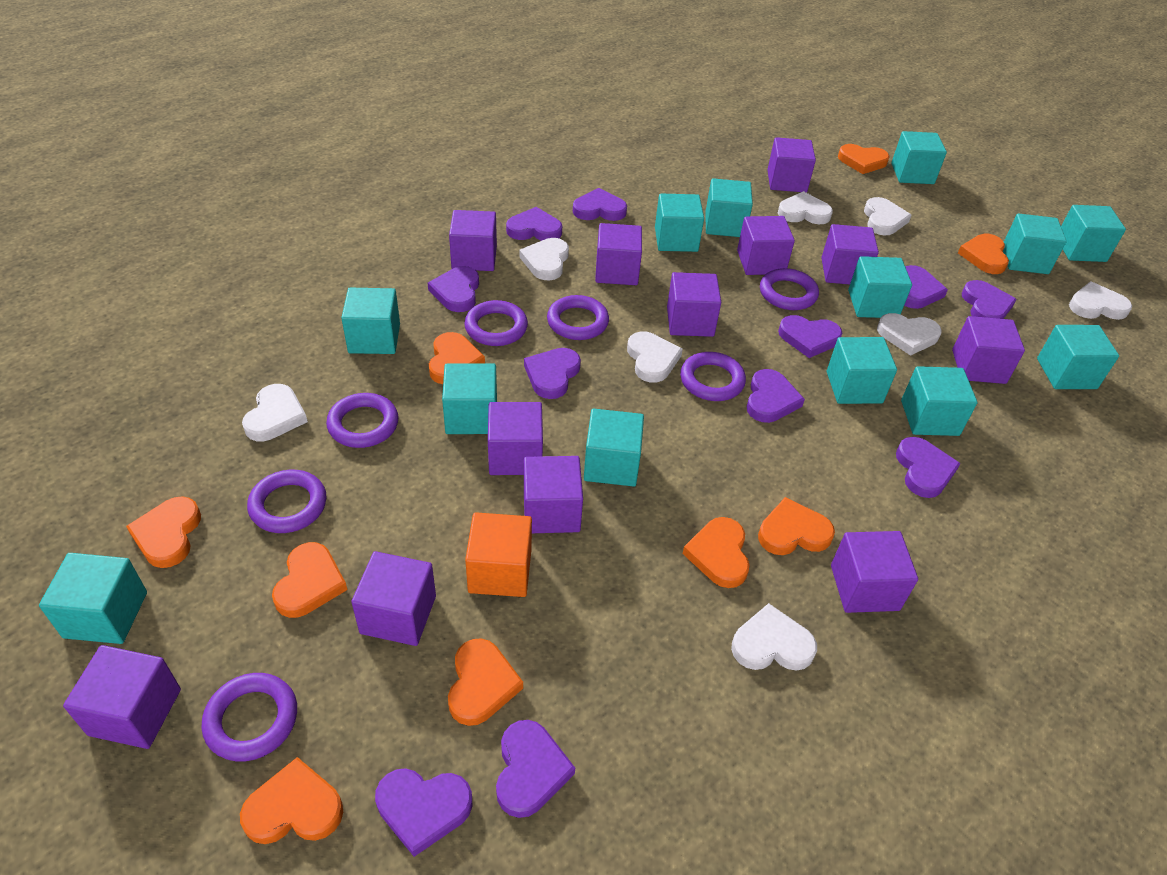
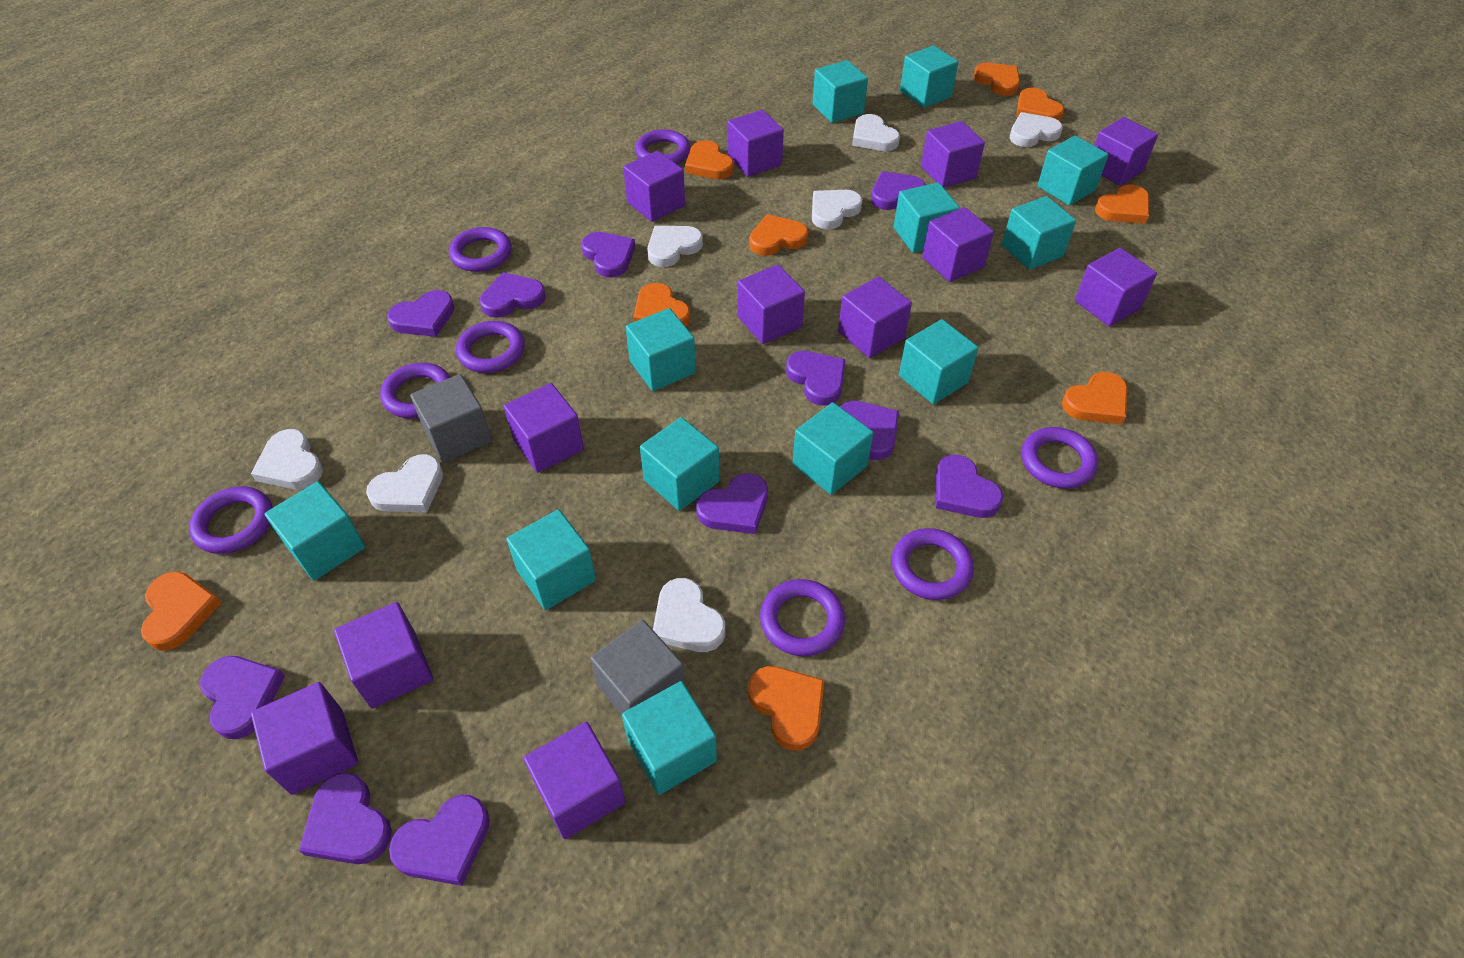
grey cube: none = 0 -> [410,374,492,463] [590,620,685,715] = 2
orange cube: [465,512,532,597] = 1 -> none = 0
purple ring: [202,673,297,762] [247,470,326,533] [326,393,399,448] [464,300,528,346] [547,295,609,340] [680,352,746,401] [760,268,819,310] = 7 -> [189,486,272,554] [380,363,451,418] [449,227,512,272] [456,321,525,373] [635,129,691,164] [760,579,845,656] [892,528,974,600] [1021,427,1098,489] = 8
turquoise cube: [39,553,147,644] [341,288,400,354] [442,364,497,434] [584,408,644,487] [655,194,704,252] [705,178,753,237] [827,337,897,404] [848,256,912,318] [891,131,947,184] [901,366,978,436] [1003,214,1067,274] [1037,325,1119,389] [1061,205,1126,262] = 13 -> [265,481,365,581] [506,509,596,610] [622,681,717,795] [626,308,696,391] [640,417,719,511] [793,402,873,495] [812,60,868,123] [893,182,960,253] [899,319,979,404] [900,45,959,108] [1002,196,1076,270] [1037,136,1109,206] = 12
white heart: [242,384,308,441] [519,238,569,281] [627,331,683,383] [731,603,817,671] [778,191,833,224] [864,197,912,235] [877,313,942,356] [1069,282,1132,320] = 8 -> [251,429,323,489] [366,454,443,513] [647,226,703,267] [653,578,725,652] [812,190,862,229] [852,114,900,151] [1010,112,1063,147] = 7

